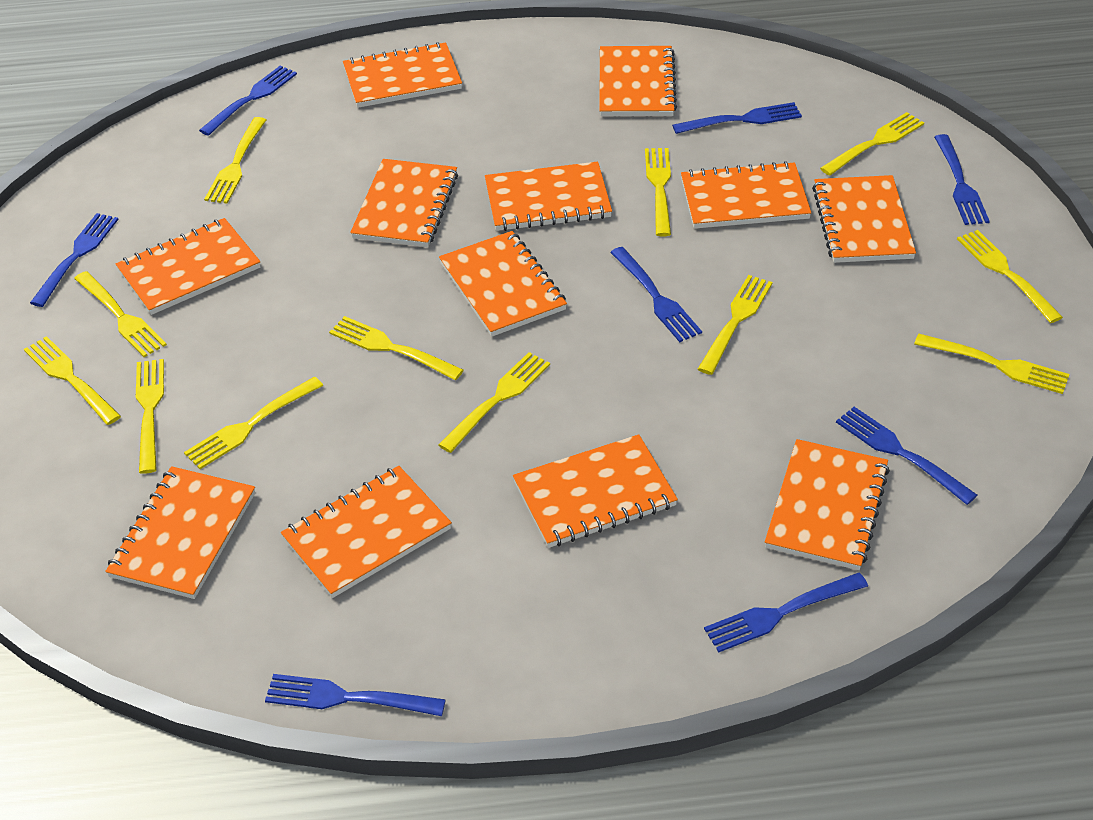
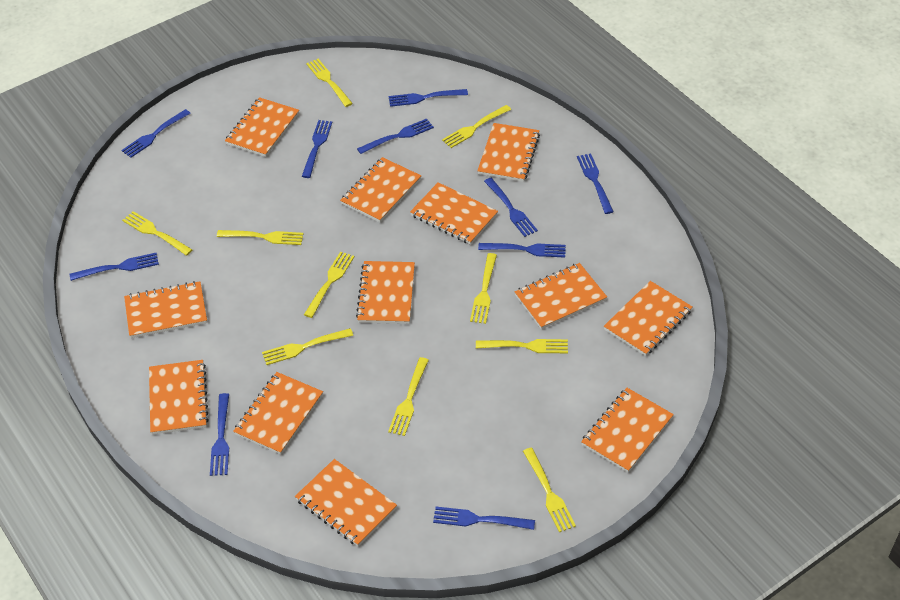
blue fork: [30,213,119,307] [199,66,297,136] [265,674,446,716] [610,247,702,342] [672,102,802,134] [704,573,868,652] [836,407,977,505] [934,134,990,225] = 8 -> [70,253,159,281] [121,109,191,158] [210,393,229,476] [302,120,332,178] [357,119,434,154] [388,89,468,107] [433,507,535,530] [478,243,566,258] [484,178,538,237] [577,153,614,214] = 10
yellow fork: [24,336,121,425] [74,271,167,357] [136,359,164,474] [184,377,323,469] [204,117,266,204] [329,316,464,380] [438,352,550,453] [645,148,671,237] [698,275,773,375] [820,112,924,176] [914,334,1070,394] [957,230,1063,323] = 12 -> [122,211,192,256] [217,230,304,245] [262,328,353,365] [304,252,354,318] [306,59,353,107] [388,357,429,436] [442,105,511,148] [470,253,497,324] [476,339,568,353] [523,448,576,532] = 10

